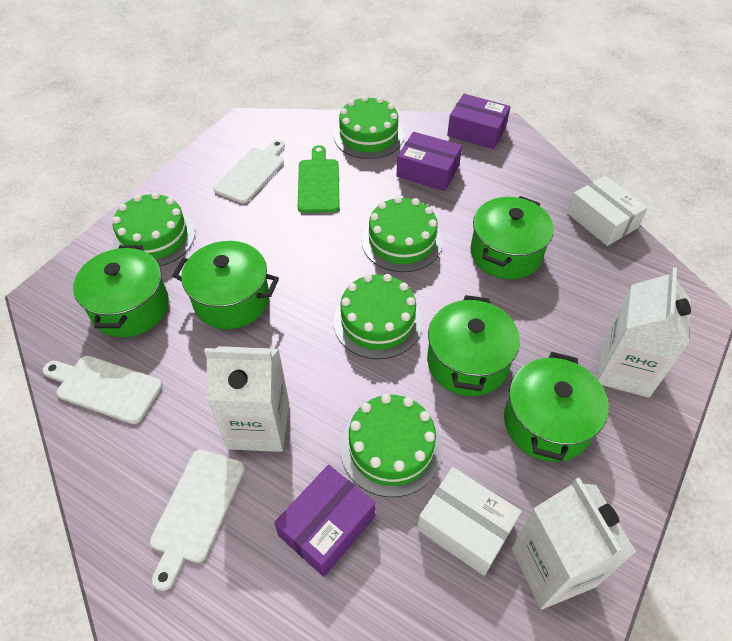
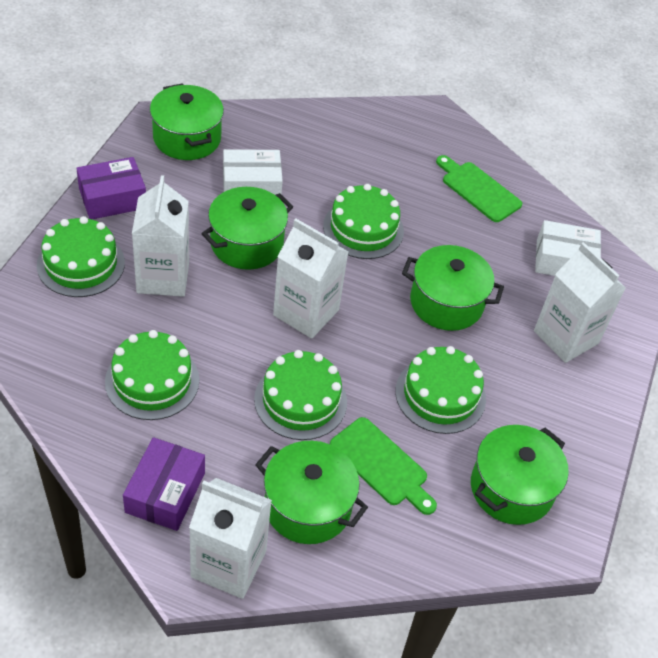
green cutting board: [298,145,340,213] = 1 -> [330,417,437,515] [436,155,522,222] = 2
purple box: [274,465,376,577] [396,132,462,191] [447,94,510,149] = 3 -> [76,157,146,219] [123,437,205,531] = 2
white carton: [204,346,289,452] [511,478,636,609] [597,267,691,398] = 3 -> [132,175,189,297] [189,478,272,599] [273,218,348,339] [534,242,626,363] = 4
white cutting board: [43,356,162,424] [150,450,245,591] [213,140,285,204] = 3 -> none = 0

